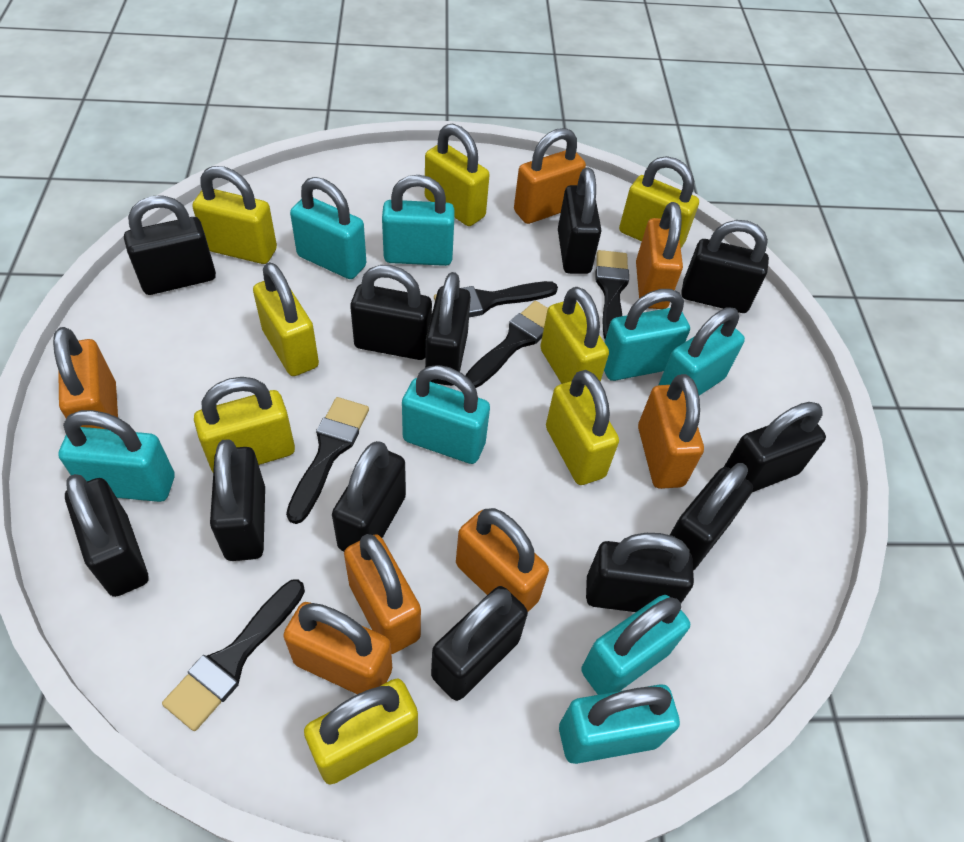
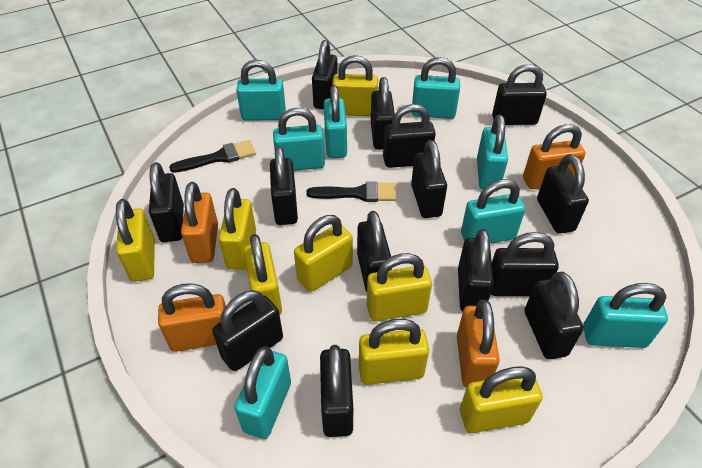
black brush: [162,579,305,731] [286,397,369,524] [434,281,558,317] [465,301,548,388] [596,250,629,339] = 5 -> [169,140,256,173] [306,181,396,202] = 2
black padlock: [65,474,148,597] [124,195,216,295] [210,439,265,561] [332,441,406,552] [350,265,432,360] [425,272,471,386] [431,586,528,701] [558,168,602,274] [586,533,694,612] [670,463,753,570] [681,220,769,313] [724,402,826,492] = 12 -> [149,162,184,242] [212,290,283,371] [270,146,298,225] [312,40,338,109] [320,345,353,437] [357,211,392,292] [371,77,395,150] [383,104,436,168] [411,140,447,218] [458,229,494,312] [491,232,559,296] [492,64,547,125] [524,272,584,359] [537,154,589,234] = 14
orange padlock: [53,327,118,429] [283,602,392,694] [344,534,421,654] [456,508,549,612] [514,128,586,224] [636,202,683,309] [638,374,704,489] = 7 -> [158,283,226,352] [181,182,218,263] [457,300,500,388] [523,124,586,189] = 4

